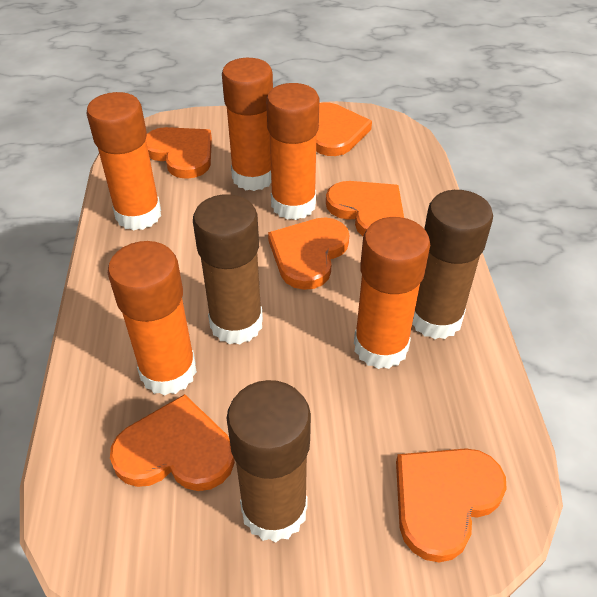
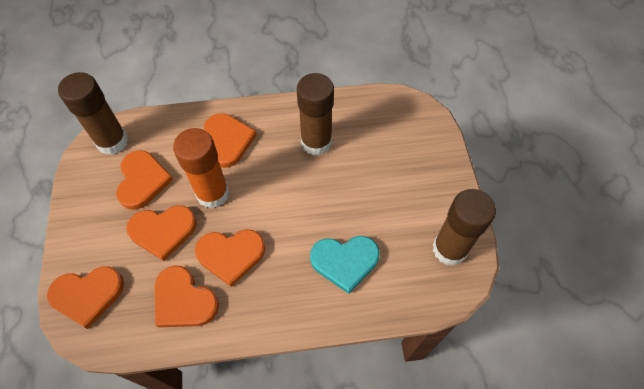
orange glue stick: [87,92,161,231] [108,241,197,396] [222,58,273,191] [266,83,319,220] [354,217,430,369] = 5 -> [173,128,230,209] = 1
turquoise heart: none = 0 -> [310,236,380,294] = 1

